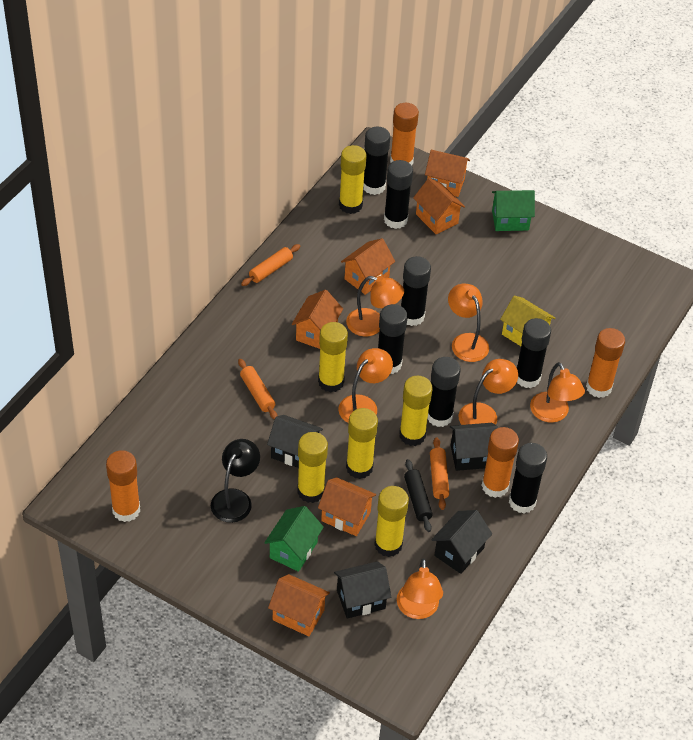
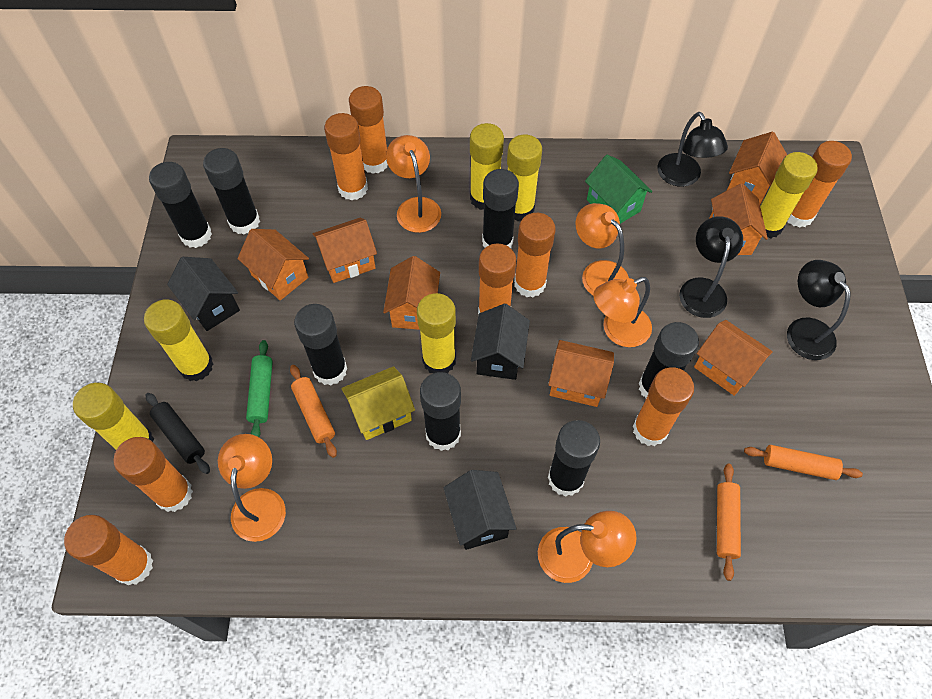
black house: [267,415,323,468] [334,561,391,619] [431,510,492,574] [450,423,498,471] = 4 -> [167,257,240,331] [443,470,517,550] [471,304,530,380] = 3
black lamp: [211,439,260,523] = 1 -> [657,112,728,187] [679,216,743,318] [787,260,851,360] = 3
green house: [264,506,324,572] [492,190,535,231] = 2 -> [585,154,652,224] = 1
green rolling pin: none = 0 -> [246,340,273,437] = 1
orange glue stick: [106,450,140,522] [390,103,419,166] [482,427,519,498] [586,328,625,398] = 4 -> [64,515,153,586] [114,437,193,512] [324,113,368,201] [349,86,388,174] [478,244,516,315] [514,213,556,297] [633,367,694,446] [787,141,852,228] = 8
orange house: [268,574,330,636] [292,290,343,349] [318,477,376,536] [341,238,395,295] [413,178,465,234] [425,150,470,197] = 6 -> [237,229,309,300] [313,217,377,283] [383,256,440,330] [548,340,614,407] [694,320,773,396] [709,183,768,255] [727,132,787,204] = 7
orange lamp: [338,348,393,423] [346,276,404,336] [397,558,443,619] [448,284,489,362] [459,359,518,425] [530,362,585,423] = 6 -> [218,434,286,542] [386,135,441,233] [538,511,637,583] [576,203,629,295] [593,277,652,347] = 5

